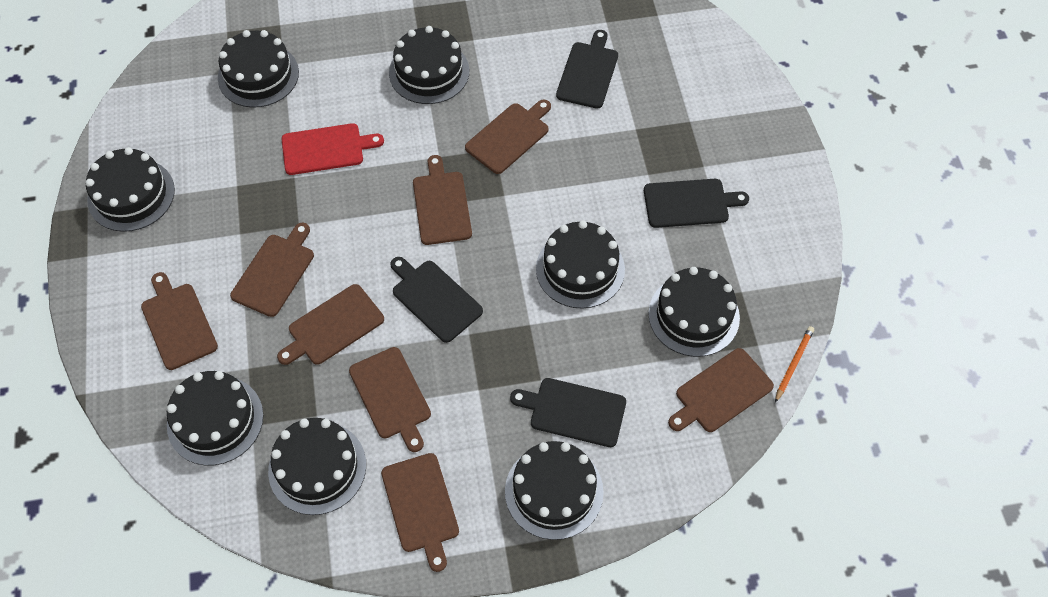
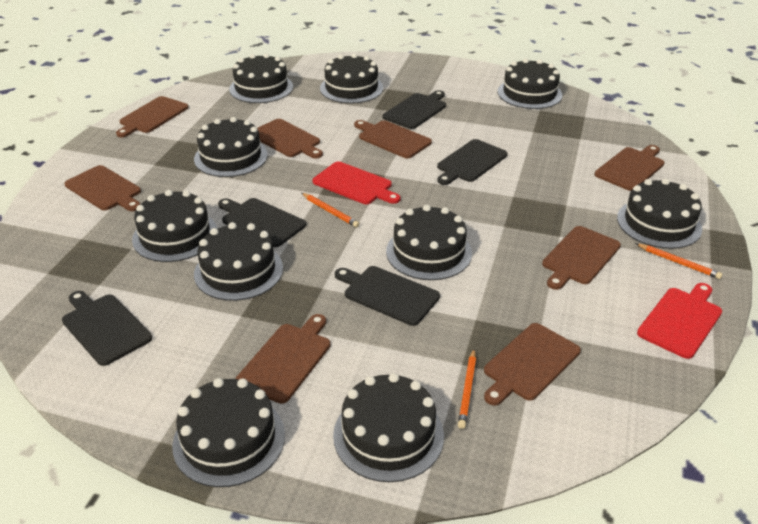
black cake: [85,147,175,232] [167,371,263,466] [218,30,299,108] [268,418,366,515] [389,26,469,104] [505,441,604,540] [536,221,625,309] [648,267,740,357] = 8 -> [132,190,217,262] [172,378,285,487] [194,117,268,177] [194,222,283,301] [229,53,293,103] [320,53,383,104] [333,373,444,482] [386,205,472,280] [498,58,562,109] [617,178,702,249] = 10
black cutting board: [390,257,483,343] [510,378,626,447] [556,30,618,109] [644,179,749,228] = 4 -> [62,291,152,366] [218,198,306,247] [335,266,440,326] [383,90,446,129] [437,139,508,185] = 5
orange pencil: [775,326,814,403] = 1 -> [302,193,360,227] [458,349,476,429] [635,243,723,279] = 3
red cutting board: [282,123,384,175] = 1 -> [312,162,401,204] [637,283,722,359] = 2

